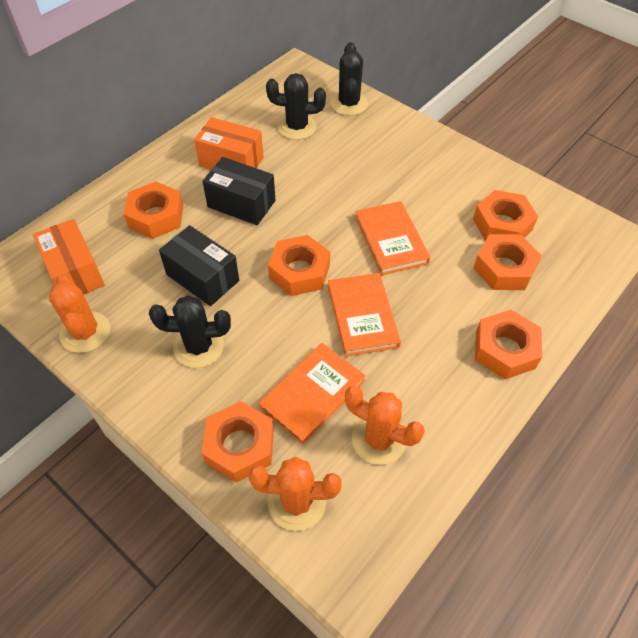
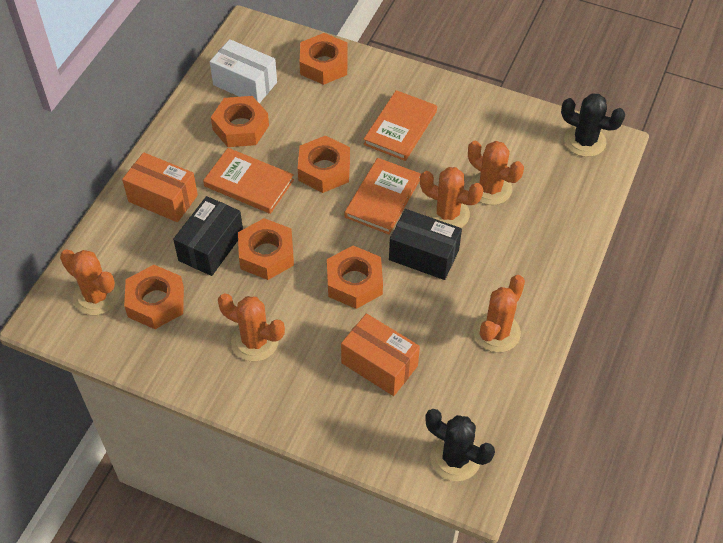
black cactus: [149,295,231,368] [266,73,326,140] [330,42,368,116] = 3 -> [425,409,495,481] [561,93,625,157] = 2
orange cactus: [49,273,110,353] [249,457,342,531] [345,386,425,465] = 3 -> [60,249,120,315] [218,294,285,362] [420,167,483,228] [468,141,524,205] [473,275,525,352] = 5
white box: none = 0 -> [210,39,277,103] = 1

